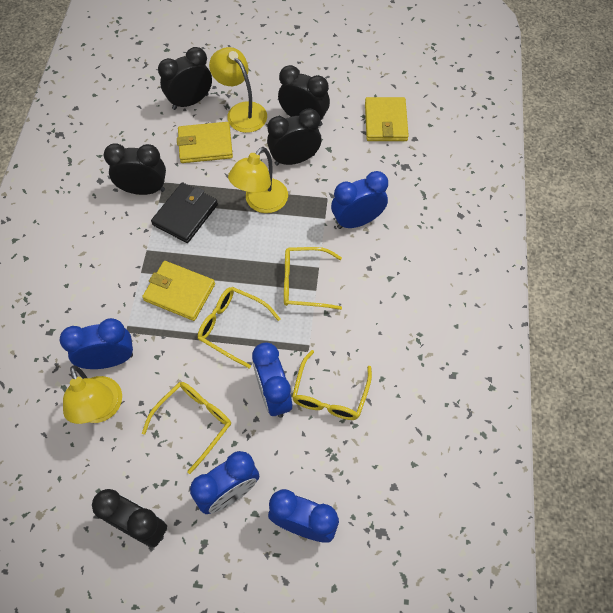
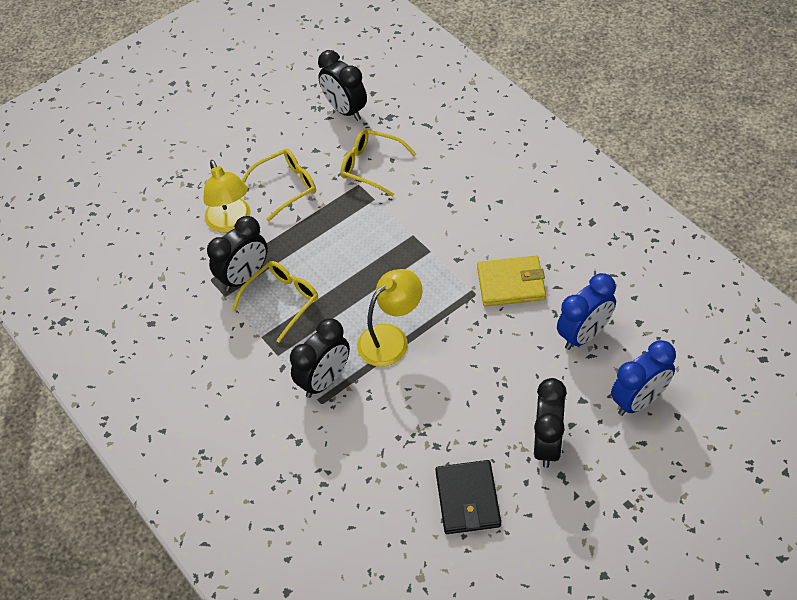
black clock: [92,489,167,548] [104,143,166,195] [158,47,212,110] [267,108,322,166] [278,65,330,126] = 5 -> [207,216,268,292] [290,318,350,398] [318,50,367,121] [534,378,567,468] = 4
blue clock: [60,318,133,369] [190,451,259,514] [252,343,292,418] [268,489,339,543] [331,171,388,229] = 5 -> [557,273,616,350] [611,340,676,416] = 2
yellow glasses: [142,382,231,474] [198,287,281,368] [284,247,342,310] [292,350,372,420] = 4 -> [232,261,318,343] [242,149,316,222] [340,129,416,196] = 3
yellow lamp: [63,365,122,424] [209,47,267,133] [228,147,288,213] = 3 -> [203,160,251,233] [357,269,422,367] = 2
yellow wallet: [142,261,215,321] [177,122,233,163] [365,97,409,141] = 3 -> [477,256,546,307] = 1

